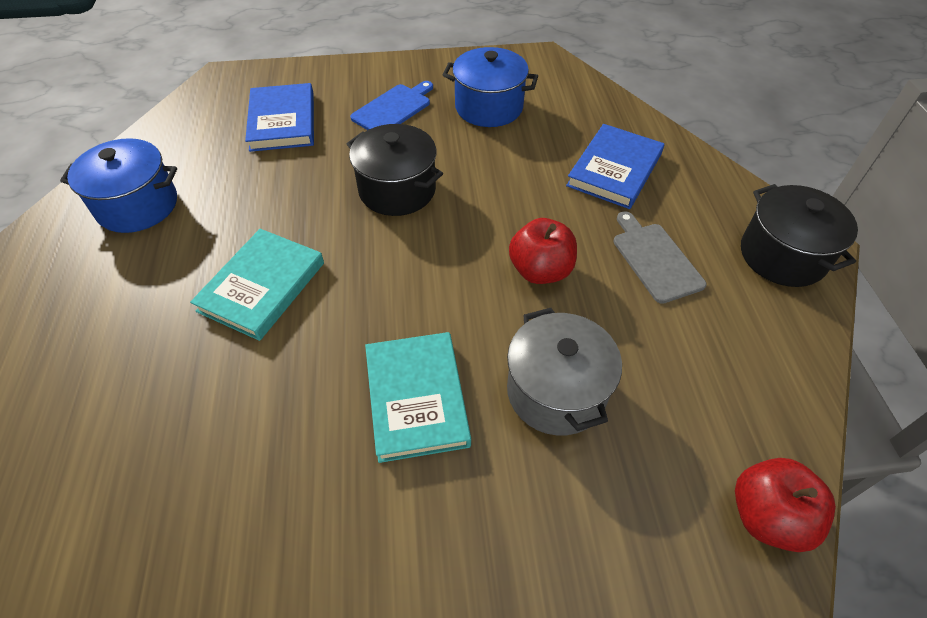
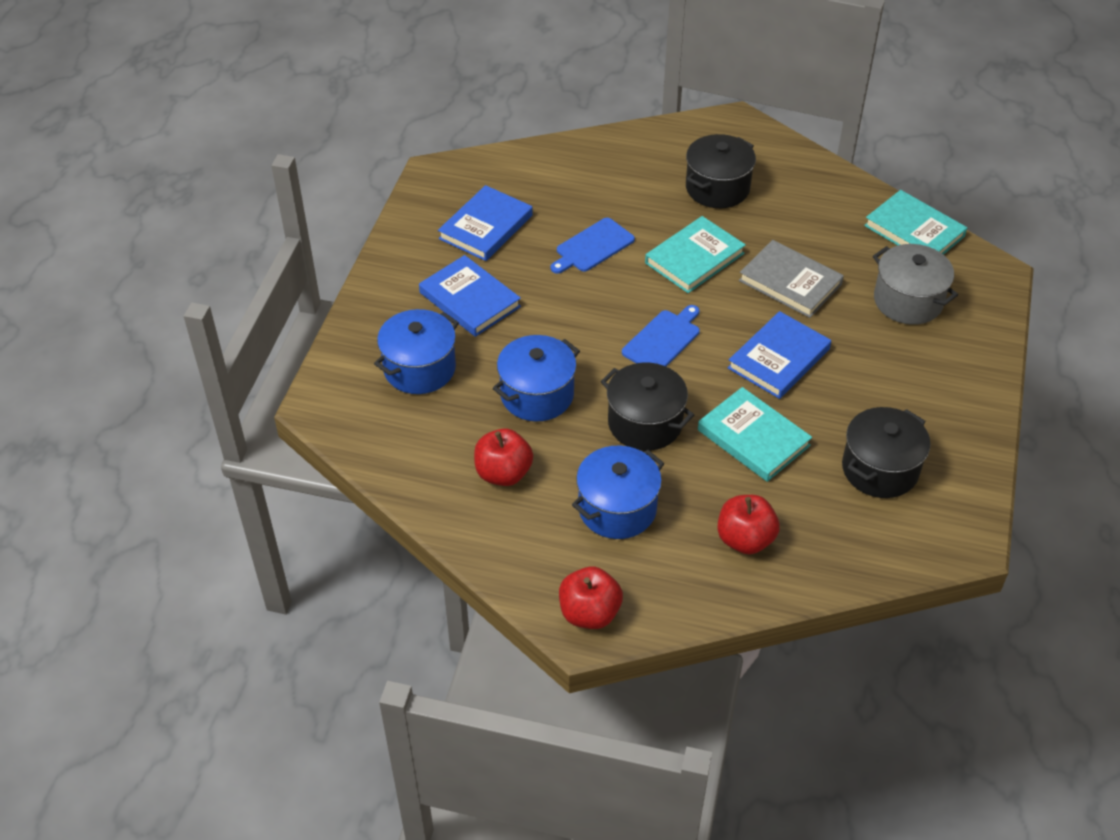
black pot: [347,124,443,216] [741,184,858,287] = 2 -> [601,363,694,451] [686,134,756,208] [842,407,931,498] = 3
blue book: [245,83,314,152] [566,124,664,209] = 2 -> [419,255,521,337] [438,185,533,261] [728,311,831,399] = 3
blue cutting board: [350,81,433,130] = 1 -> [550,218,635,274] [622,305,700,366] = 2
blue pot: [60,138,177,233] [443,47,538,127] = 2 -> [374,309,459,394] [493,335,580,421] [572,446,665,539] = 3
grey book: none = 0 -> [739,240,844,318] = 1
grey cutting board: [613,211,706,304] = 1 -> none = 0
red apple: [509,218,577,284] [735,458,836,552] = 2 -> [474,428,533,486] [559,566,623,629] [717,495,780,554] = 3
turquoise book: [190,229,324,341] [365,332,471,463] = 2 -> [645,216,746,293] [698,387,812,482] [864,190,967,255] = 3

